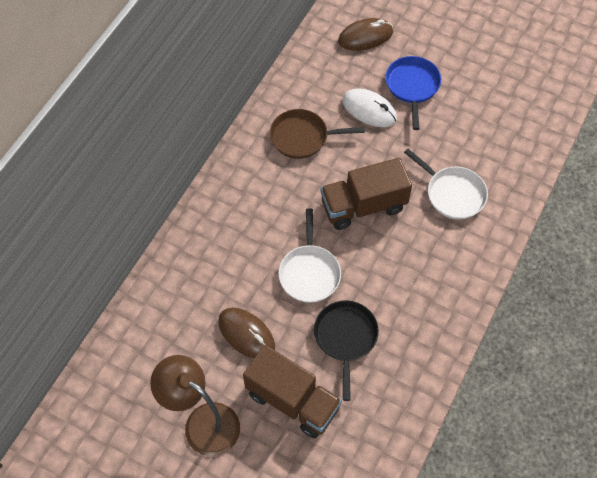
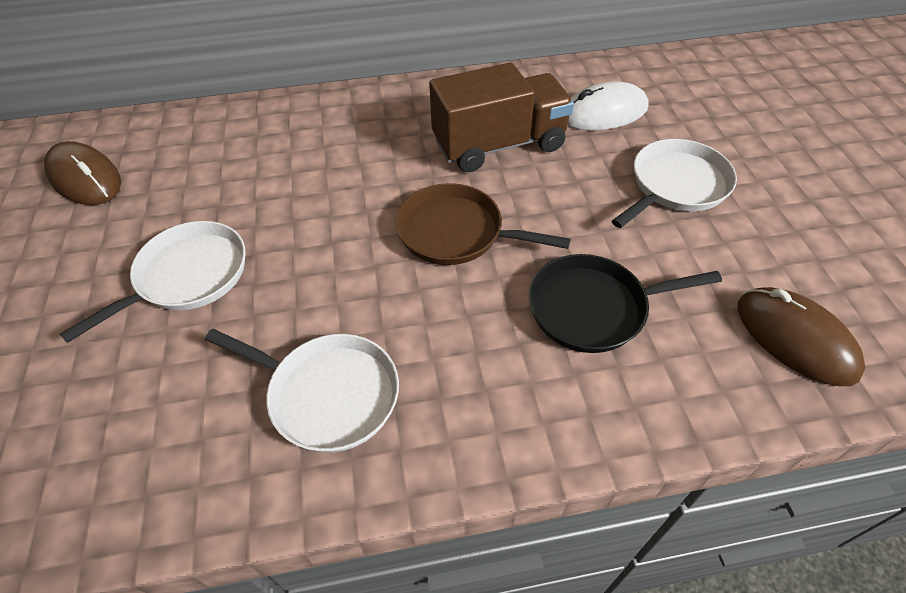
blue pan: [385,56,441,130] = 1 -> none = 0
brown lamp: [150,355,240,456] = 1 -> none = 0
brown truck: [243,345,342,438] [320,158,412,230] = 2 -> [429,63,574,172] = 1
white pan: [278,208,341,303] [404,149,488,219] = 2 -> [60,221,246,343] [205,329,399,453] [612,139,737,228] = 3

